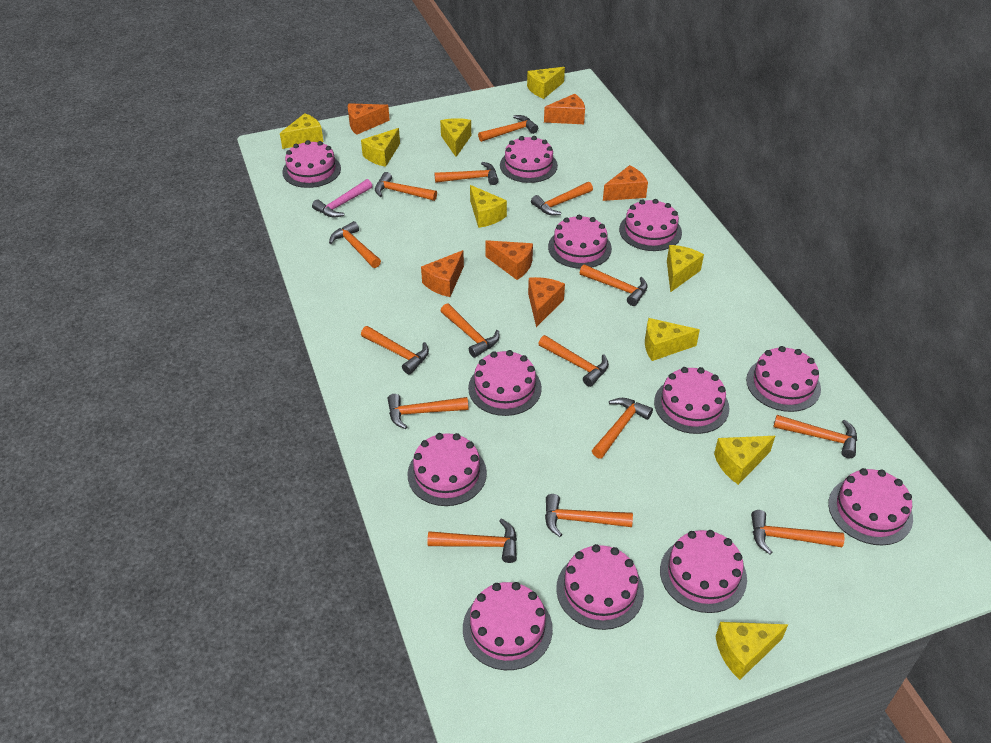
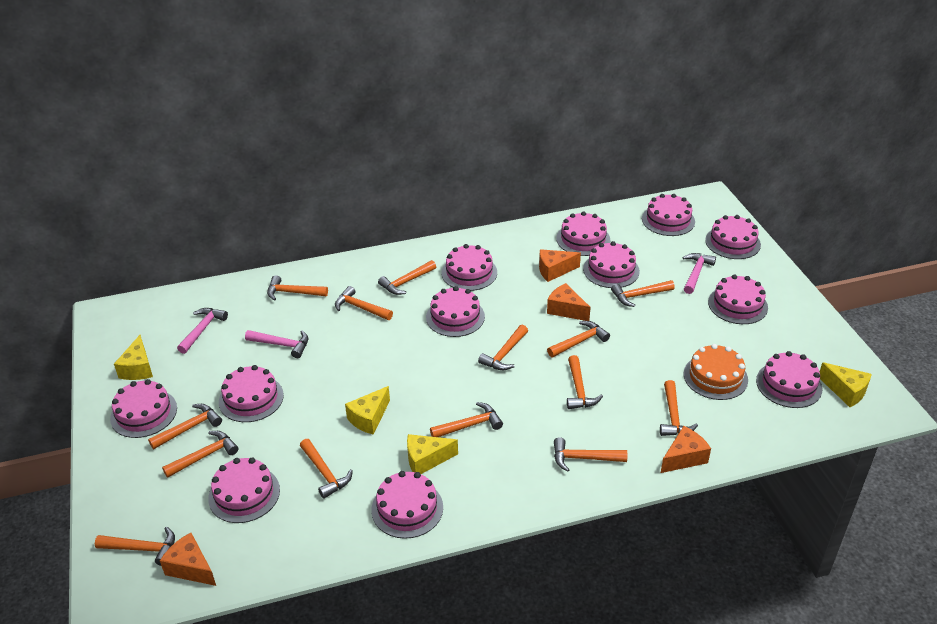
orange cake: none = 0 -> [684,344,748,400] = 1
orange cheese: [348,103,390,135] [421,250,464,297] [485,240,533,280] [528,277,565,327] [544,94,585,124] [603,165,648,201] = 6 -> [160,533,216,586] [539,249,581,282] [547,283,591,321] [661,426,711,473] = 4
orange hammer: [329,221,381,268] [361,326,429,375] [375,172,437,201] [388,394,469,429] [427,518,517,563] [434,162,499,185] [441,303,499,358] [478,115,538,142] [531,182,593,216] [538,335,609,387] [545,494,633,537] [579,264,648,306] [592,398,653,459] [751,510,845,554] [773,415,857,458] = 15 -> [95,526,175,566] [148,404,222,449] [162,431,238,478] [267,275,328,301] [300,439,353,499] [335,286,393,320] [378,260,436,295] [430,402,503,437] [478,325,528,370] [547,321,610,357] [554,437,627,472] [567,355,603,409] [611,280,675,307] [660,380,698,436] = 14
pink hammer: [312,179,372,218] = 1 -> [177,308,228,354] [245,330,308,358] [682,253,716,294] = 3
yellow cheese: [280,113,323,149] [361,128,400,167] [440,118,471,157] [470,185,507,228] [527,67,565,99] [645,318,700,361] [667,245,704,292] [714,436,775,485] [715,622,788,680] = 9 -> [114,335,153,380] [345,386,390,435] [407,434,458,474] [820,362,872,407] = 4

